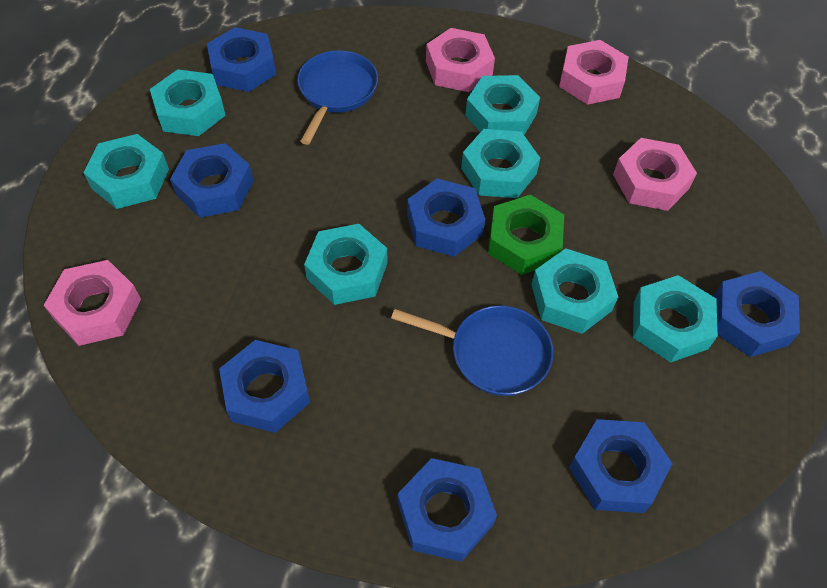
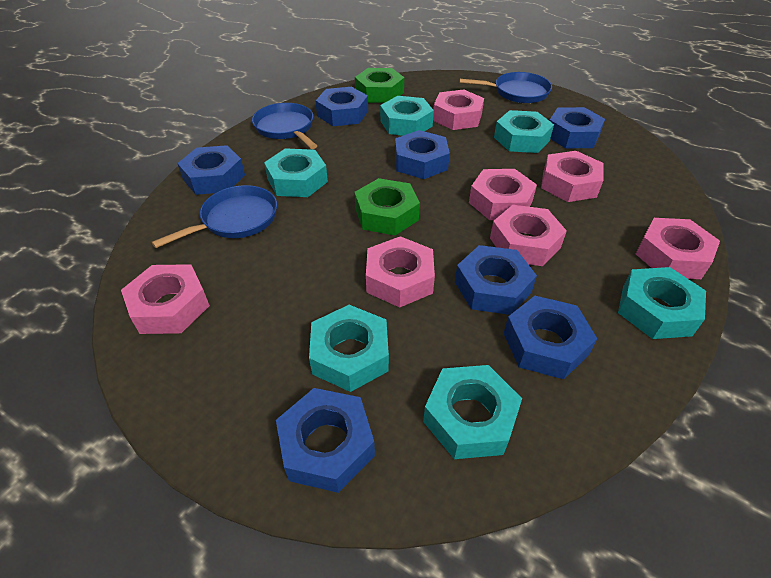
blue pan: [297,50,378,145] [391,305,553,396] = 2 -> [152,185,277,248] [252,103,317,149] [459,72,552,103] = 3
green nut: [488,195,564,275] = 1 -> [355,68,404,103] [355,178,420,236] = 2
pink nut: [44,260,141,346] [426,28,495,92] [559,40,629,105] [613,138,697,211] = 4 -> [121,264,210,334] [366,236,435,308] [433,90,484,130] [469,169,537,220] [490,205,567,266] [541,151,603,202] [636,218,720,279] = 7
turquoise nut: [83,134,169,209] [150,69,226,136] [304,224,388,305] [461,129,540,198] [465,75,540,135] [531,248,618,334] [633,275,718,363] = 7 -> [264,148,328,197] [309,305,389,392] [380,96,434,136] [423,365,522,459] [494,110,554,153] [618,267,706,339] = 6

